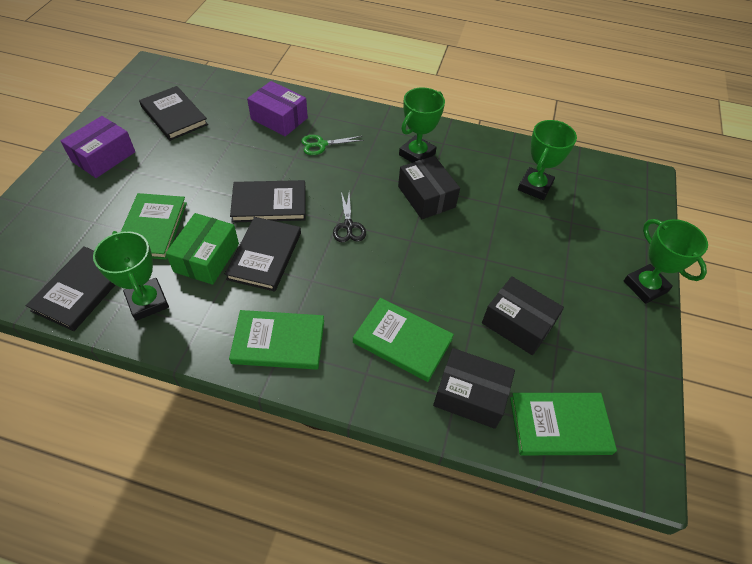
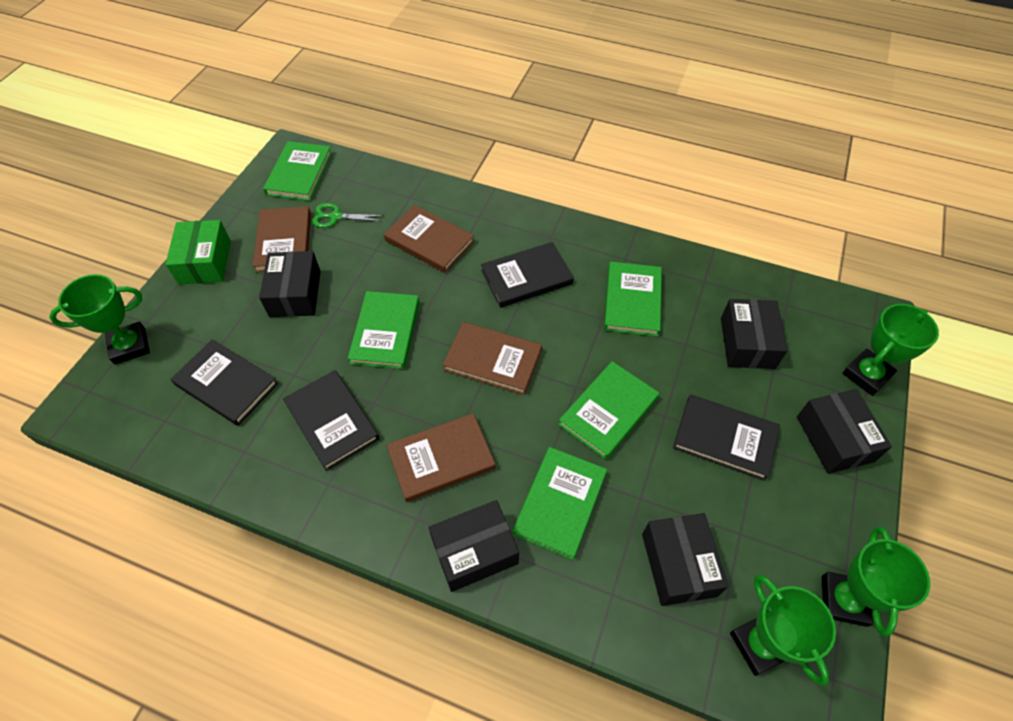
black box: [398,156,460,219] [433,348,515,429] [482,277,564,355] = 3 -> [259,251,321,317] [429,500,519,592] [642,513,729,606] [721,299,788,369] [797,389,892,474] = 5
black scissors: [333,192,366,242] = 1 -> none = 0
brown book: none = 0 -> [253,206,311,273] [384,205,474,273] [386,413,495,502] [443,322,542,395] = 4
green book: [121,193,187,260] [229,310,324,370] [353,298,454,382] [510,393,617,455] = 4 -> [263,141,332,201] [348,291,419,369] [513,447,607,560] [558,361,659,460] [604,262,662,337] = 5
purple box: [61,116,135,178] [247,81,308,136] = 2 -> none = 0

